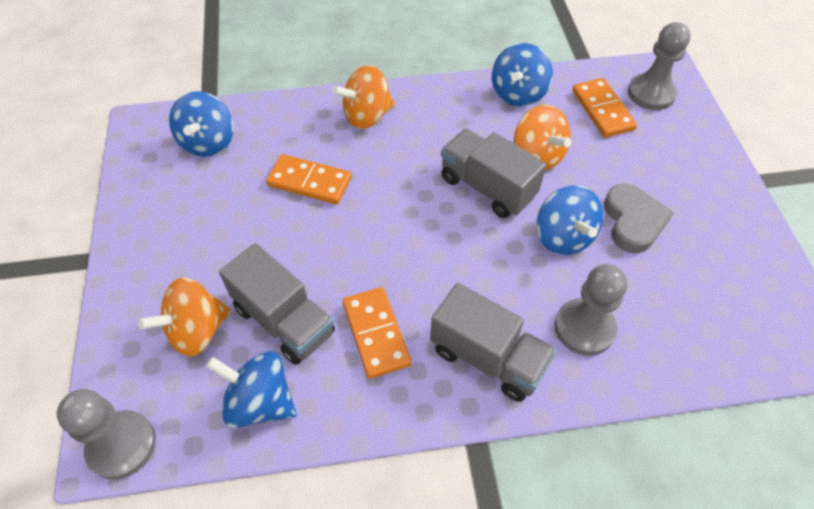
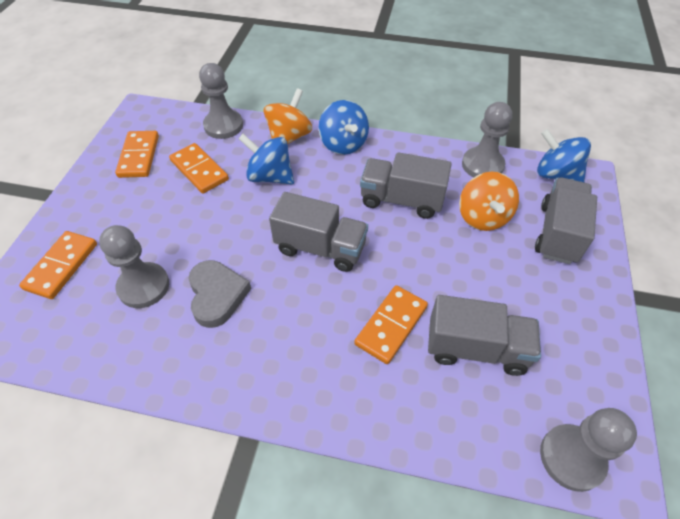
blue spinning top: [169,91,234,157] [206,351,297,428] [492,43,553,106] [537,185,603,255] = 4 -> [238,134,294,184] [319,100,369,155] [537,129,591,182] = 3
grey pawn: [57,389,156,480] [555,264,628,356] [628,22,691,110] = 3 -> [99,225,169,308] [199,63,243,139] [462,102,512,177] [540,408,637,492] = 4
grey truck: [219,243,335,365] [430,283,557,402] [441,129,546,218] = 3 -> [269,192,368,272] [360,152,452,219] [428,295,541,376] [535,177,597,264] = 4
orange domino: [266,154,352,204] [343,287,411,379] [572,78,637,137] = 3 -> [19,231,97,299] [115,131,159,178] [169,143,229,194] [354,285,428,364] = 4
orange spinning top: [138,277,231,356] [332,65,395,129] [514,105,571,171] = 3 -> [264,88,312,144] [459,172,519,231] = 2

